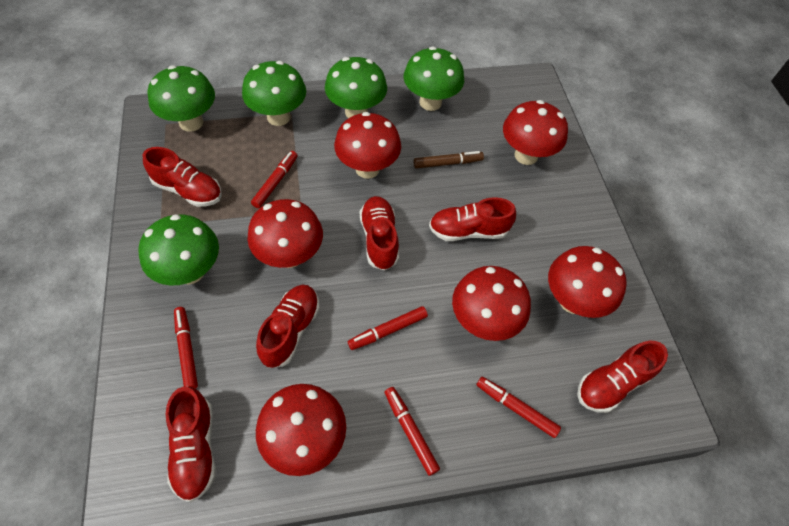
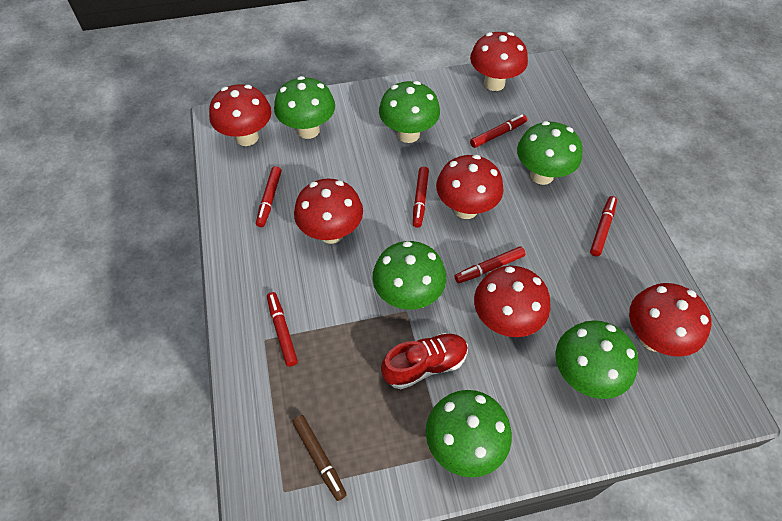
green mushroom: [138,214,219,285] [148,65,215,132] [242,61,306,126] [325,57,387,118] [404,46,464,111] = 5 -> [274,76,335,139] [373,241,446,310] [379,81,440,143] [426,390,512,477] [517,121,583,185] [555,320,638,399] = 6
red marker: [174,307,198,389] [251,151,298,208] [348,306,428,350] [385,387,440,476] [477,377,561,438] = 5 -> [256,166,282,227] [267,292,298,367] [413,167,429,228] [455,246,525,283] [470,114,527,148] [590,196,617,256] = 6
red shoe: [143,147,222,207] [166,387,216,502] [256,285,320,368] [360,196,399,270] [429,197,516,241] [577,341,668,413] = 6 -> [381,333,468,389] = 1

